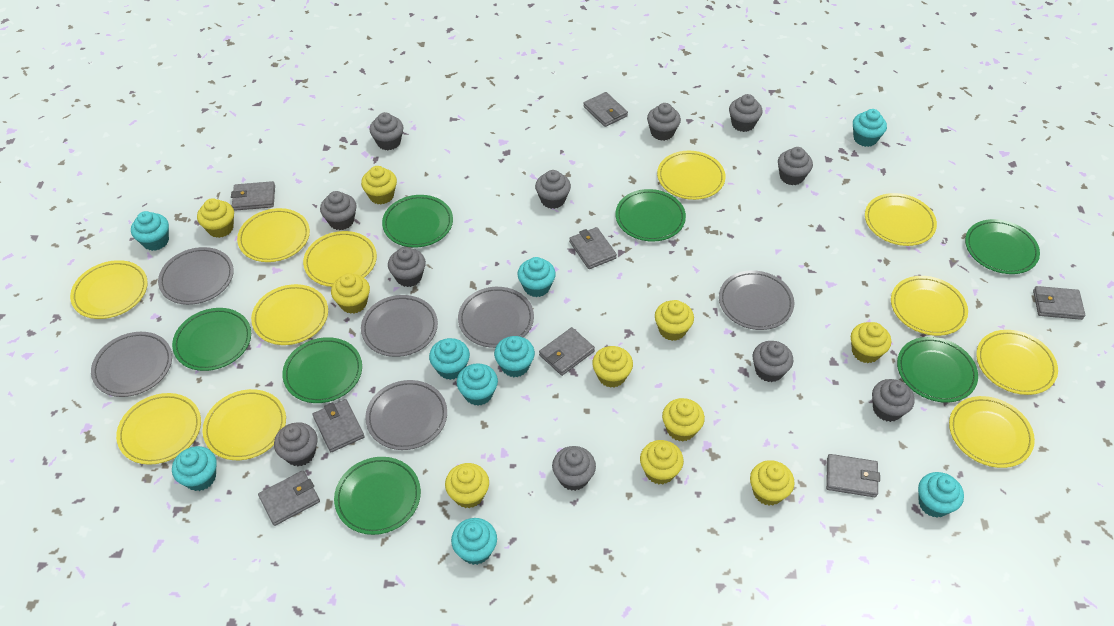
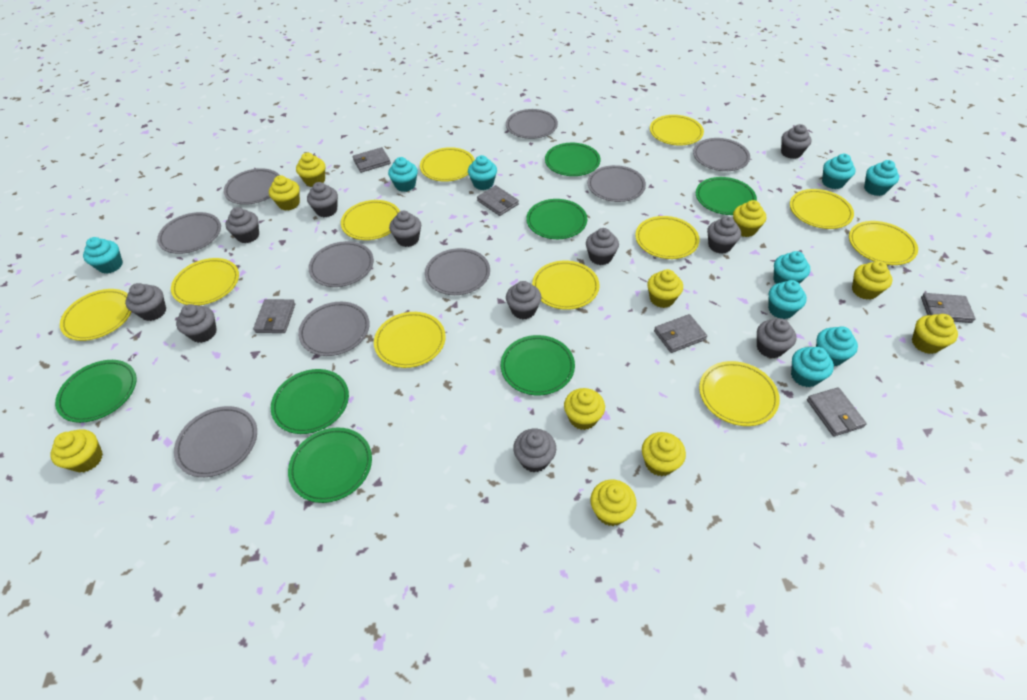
grey plate: [91,332,172,397] [158,247,234,305] [361,295,438,357] [365,380,447,450] [458,287,534,348] [719,270,794,330] = 6 -> [157,212,221,254] [174,406,257,477] [224,168,279,205] [298,302,370,356] [308,241,374,287] [425,248,490,295] [506,109,558,139] [588,165,646,202] [693,138,750,171] = 9
grey wallet: [231,181,275,211] [258,470,320,526] [313,399,365,452] [539,327,595,376] [569,227,617,269] [583,92,628,127] [826,454,880,497] [1033,286,1085,320] = 8 -> [253,299,295,333] [353,147,391,173] [477,185,519,216] [654,314,707,353] [807,387,867,437] [921,293,976,323] = 6

